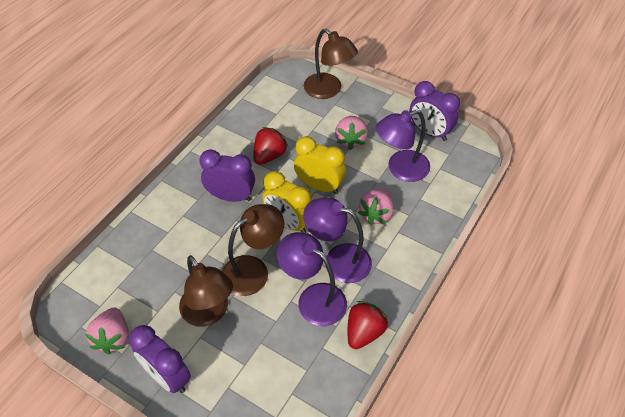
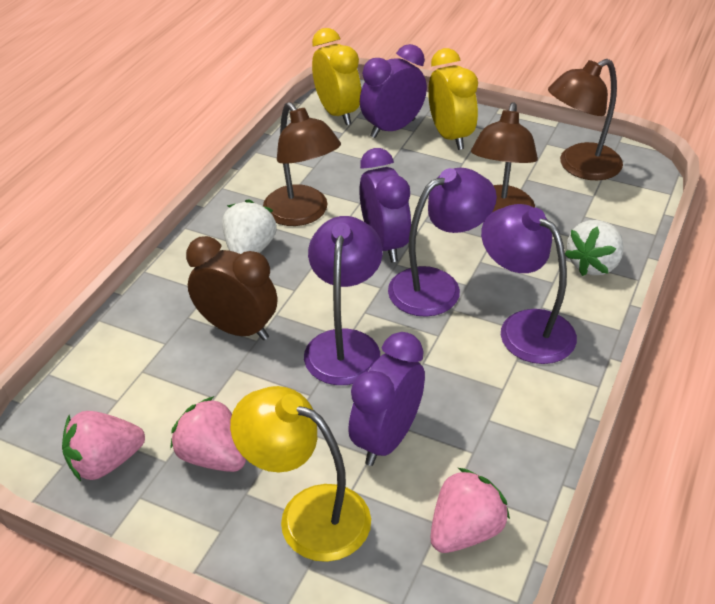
brown clock: none = 0 -> [186,236,277,340] = 1
red strawberry: [253,127,288,165] [348,301,388,349] = 2 -> none = 0
white strawberry: none = 0 -> [222,199,277,254] [565,220,624,276] = 2
yellow lamp: none = 0 -> [230,386,371,562] = 1

